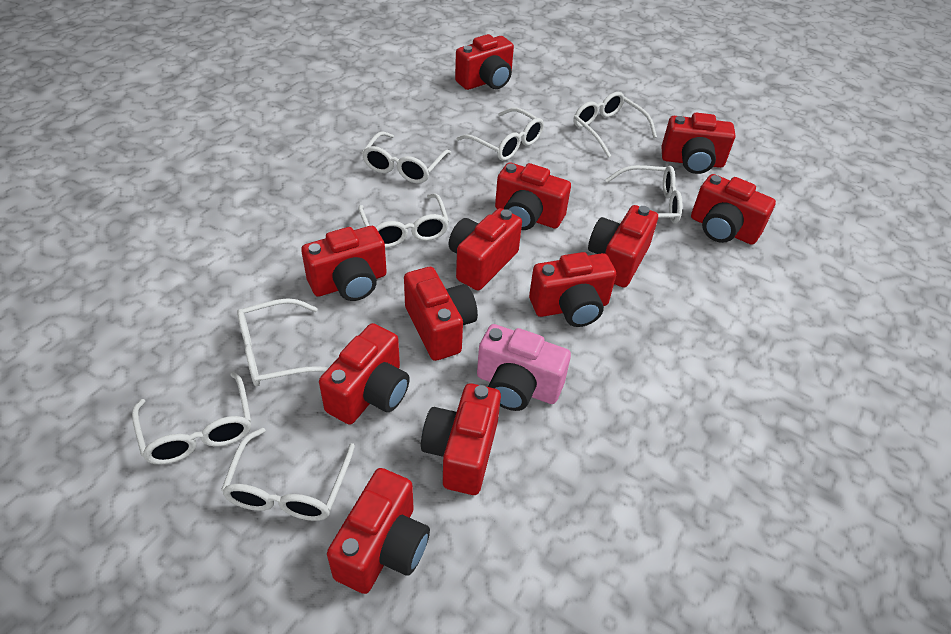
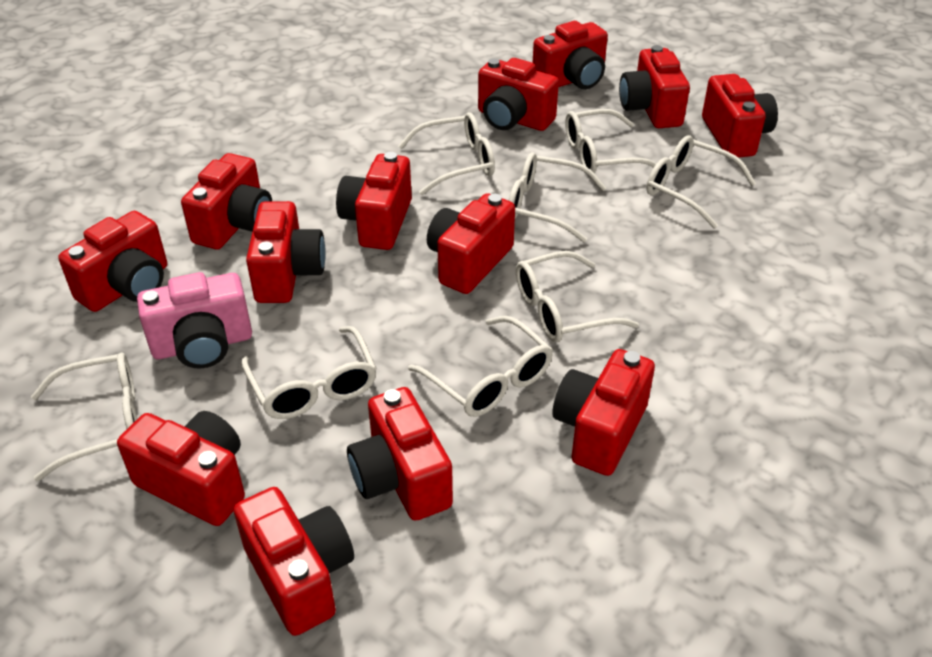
red camera: [301,226,387,301] [319,323,410,425] [327,468,430,594] [404,267,478,361] [421,383,501,495] [449,208,522,290] [455,34,514,90] [495,163,571,230] [529,252,616,327] [588,205,658,287] [661,113,735,174] [691,174,776,245] = 12 -> [58,211,167,312] [117,411,245,526] [181,153,272,249] [234,487,354,636] [246,201,326,303] [336,152,412,250] [347,387,453,521] [427,193,515,294] [478,58,559,131] [533,21,608,89] [552,349,655,476] [619,45,690,128] [702,74,778,158] = 13

